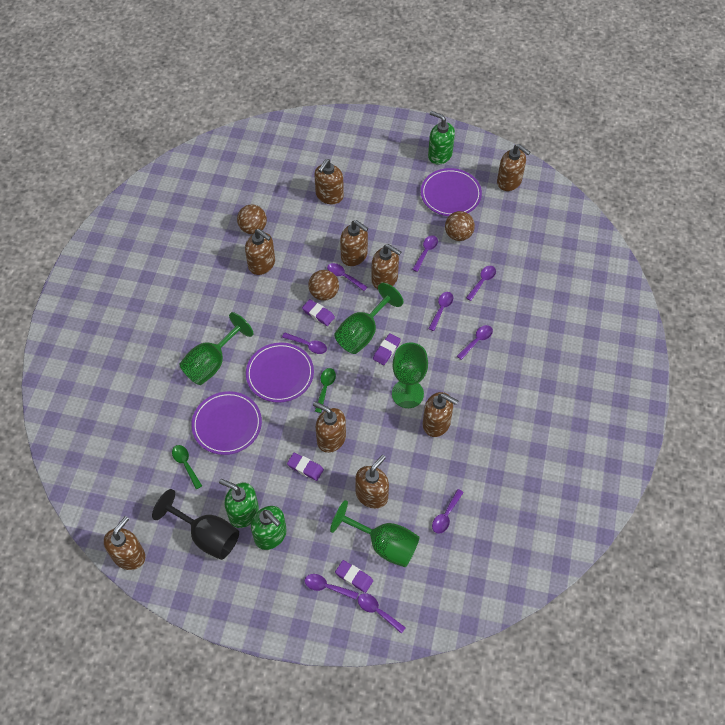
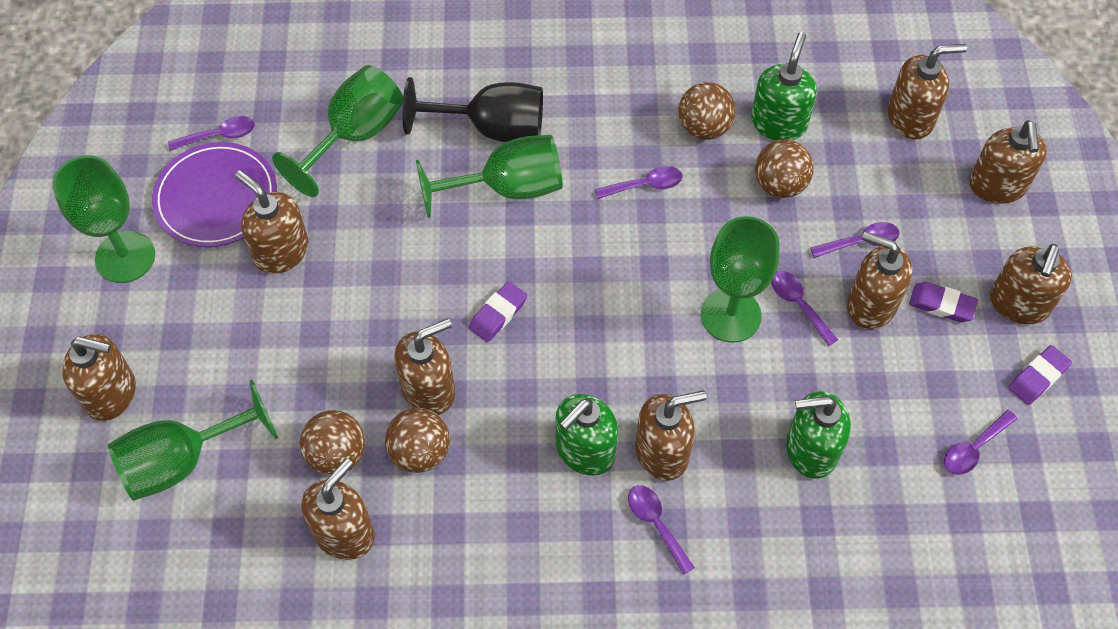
brown ball: [237,205,267,234] [308,270,339,301] [445,211,475,241] = 3 -> [300,410,365,475] [385,408,450,473] [678,82,735,140] [755,139,814,198] = 4
green goblet: [179,312,254,385] [330,500,420,567] [334,283,403,354] [392,342,428,408] = 4 -> [52,155,155,283] [108,380,278,501] [272,65,403,197] [416,135,563,218] [701,216,780,343] = 5
green spoon: [172,445,202,489] [315,368,336,413] = 2 -> none = 0
purple eraser: [287,453,324,481] [302,299,335,326] [335,560,373,593] [373,333,401,365] = 4 -> [469,281,527,342] [909,282,978,322] [1008,345,1072,405] = 3
purple plate: [191,391,262,455] [246,343,314,403] [421,168,482,216] = 3 -> [152,142,277,247] = 1
purple spoon: [282,332,327,354] [305,574,358,600] [327,263,367,291] [358,593,406,634] [412,235,438,272] [428,292,453,331] [432,489,464,534] [457,325,493,360] [466,266,496,301] = 9 -> [168,116,255,151] [595,166,683,199] [628,485,695,575] [771,271,838,346] [810,222,900,258] [944,410,1017,475] = 6

